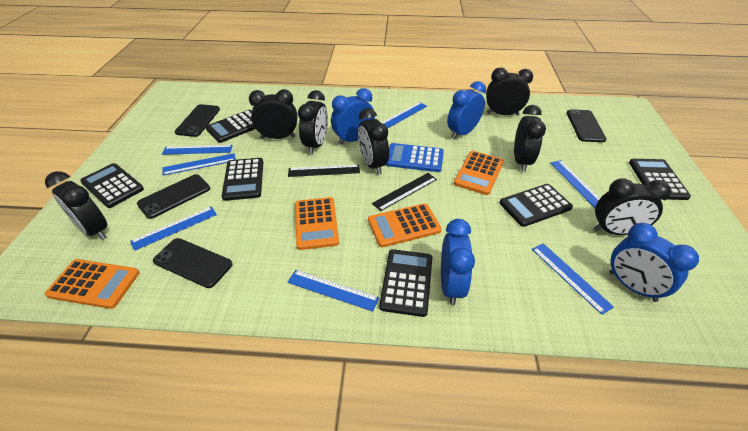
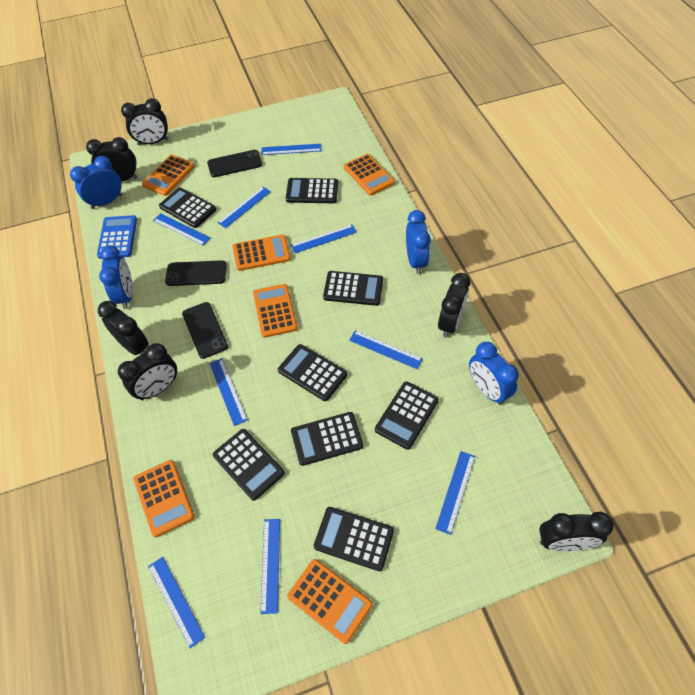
black calculator: [80,163,144,208] [206,110,255,143] [222,158,263,201] [379,249,432,317] [499,184,573,227] [629,159,691,200] = 6 -> [159,187,216,228] [213,429,285,501] [278,344,347,401] [286,178,338,203] [291,412,363,466] [314,507,394,571] [323,271,383,306] [375,381,439,450] = 8
black clock: [45,171,108,240] [249,89,297,139] [298,90,328,154] [358,108,389,174] [486,67,533,116] [514,105,546,172] [594,178,671,235] = 7 -> [86,137,138,182] [98,301,149,355] [118,343,177,401] [121,98,168,145] [438,273,470,337] [539,512,614,551] = 6
black phone: [137,174,210,219] [153,238,232,288] [175,104,220,137] [567,109,606,142] = 4 -> [165,260,227,286] [182,302,228,359] [207,150,262,177] = 3
black ruler: [288,165,360,177] [372,173,437,211] = 2 -> none = 0
blue ruler: [130,206,217,251] [162,145,233,155] [163,153,236,176] [287,270,379,312] [381,102,427,128] [532,243,614,315] [550,160,600,208] = 7 -> [148,557,205,648] [153,213,210,246] [209,358,248,426] [217,186,271,228] [260,519,280,614] [262,144,321,155] [291,224,357,253] [349,330,423,369] [435,451,475,535] = 9
orange calculator: [45,259,139,309] [295,197,339,250] [368,203,442,247] [454,151,504,195] = 4 -> [133,460,195,537] [142,155,195,196] [232,234,291,271] [253,284,298,338] [287,559,373,644] [344,154,395,196] = 6

